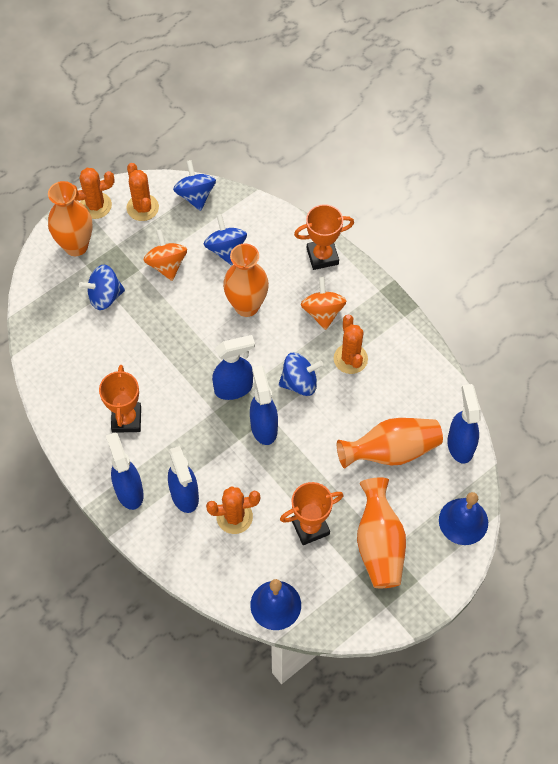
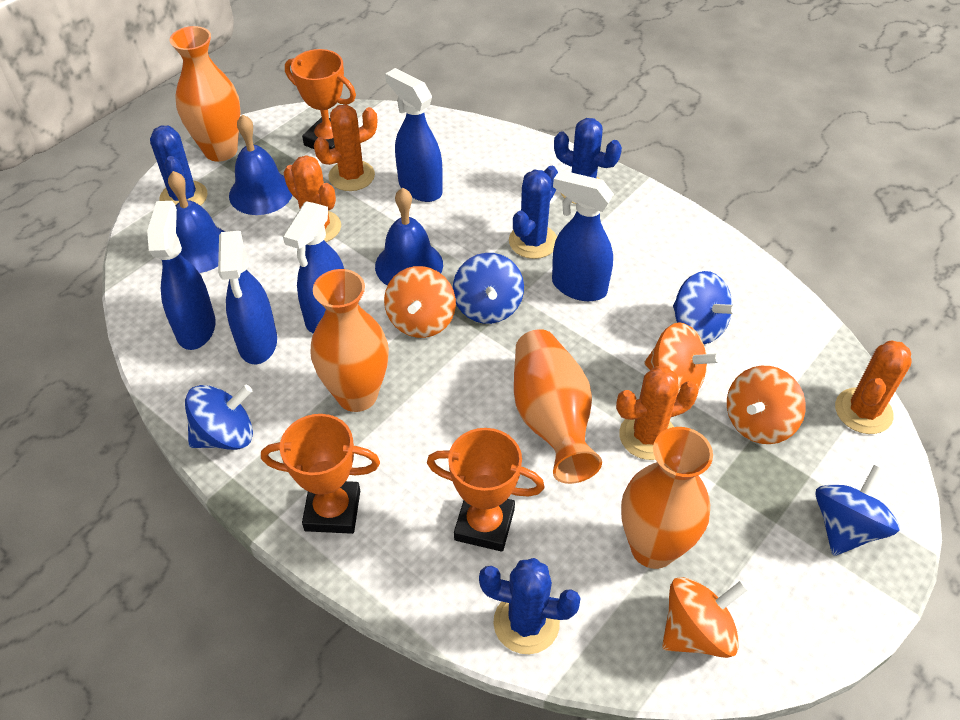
blue bell: [250,579,301,630] [439,492,488,545] = 2 -> [168,171,225,273] [229,114,292,215] [375,188,443,286] = 3
blue cactus: none = 0 -> [150,126,207,206] [479,558,581,654] [509,166,558,259] [554,118,622,204] = 4
orange spinning top: [144,229,187,281] [301,277,346,330] = 2 -> [384,266,456,338] [644,322,721,395] [662,577,748,658] [727,366,806,444] = 4

